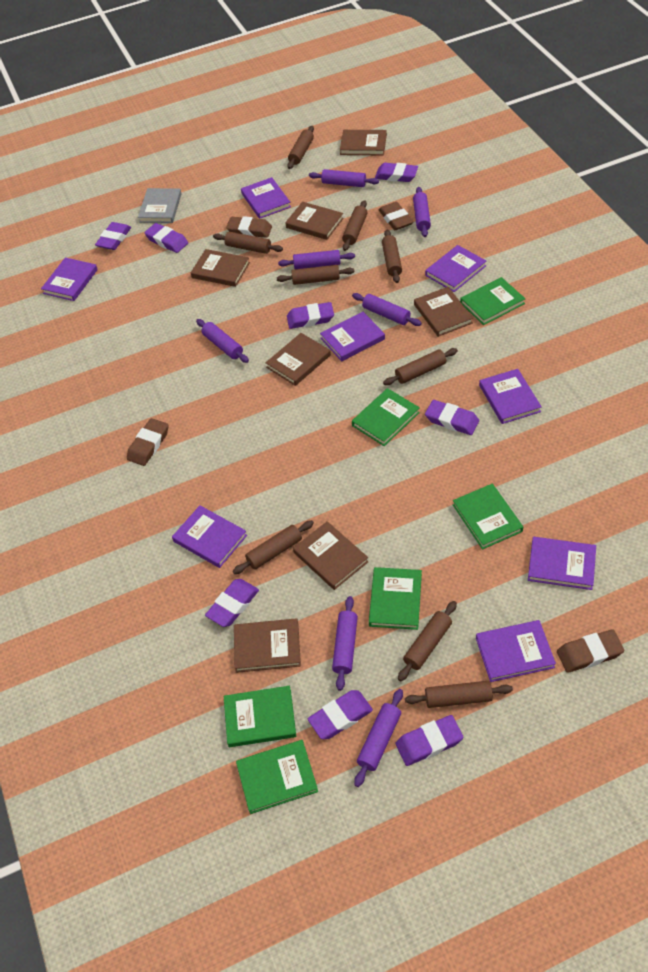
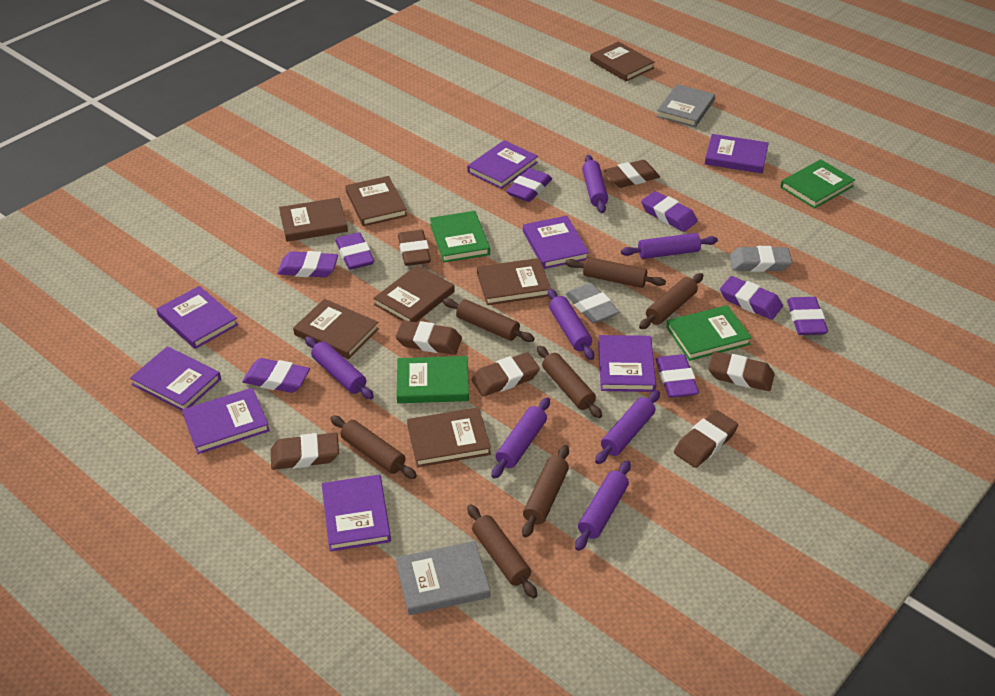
brown eraser: [127,418,168,466] [226,216,272,238] [379,202,413,230] [557,629,624,673] = 4 -> [271,433,339,470] [396,320,462,355] [398,230,431,266] [471,352,540,396] [604,160,660,188] [674,410,738,468] [708,351,775,391] = 7
brown rolling pin: [213,232,283,254] [233,520,314,574] [277,265,355,285] [287,126,314,169] [342,200,367,251] [382,230,402,283] [383,348,458,385] [398,601,457,681] [405,681,513,708] = 9 -> [330,415,417,479] [443,298,535,342] [467,504,537,598] [522,445,569,538] [537,346,602,418] [565,257,666,288] [639,273,704,329] = 7
green book: [224,686,296,747] [236,740,318,814] [352,388,420,446] [369,567,422,630] [453,484,523,550] [460,277,525,325] = 6 -> [397,356,469,403] [430,211,490,263] [666,305,752,361] [780,159,855,209] = 4
grey book: [138,188,182,223] = 1 -> [396,541,490,615] [656,84,715,127] = 2
grey eraser: none = 0 -> [566,283,620,323] [730,246,792,272] = 2

